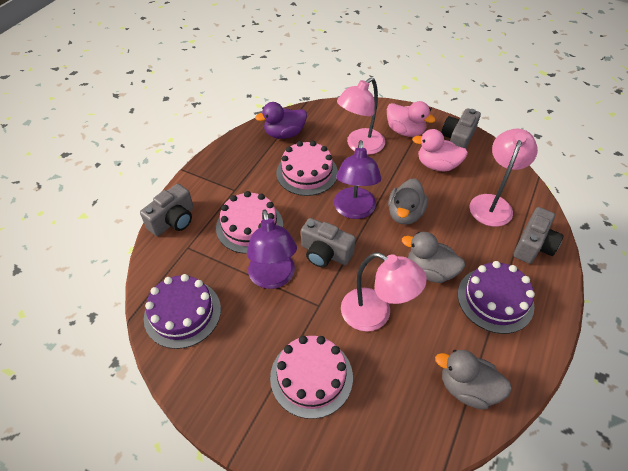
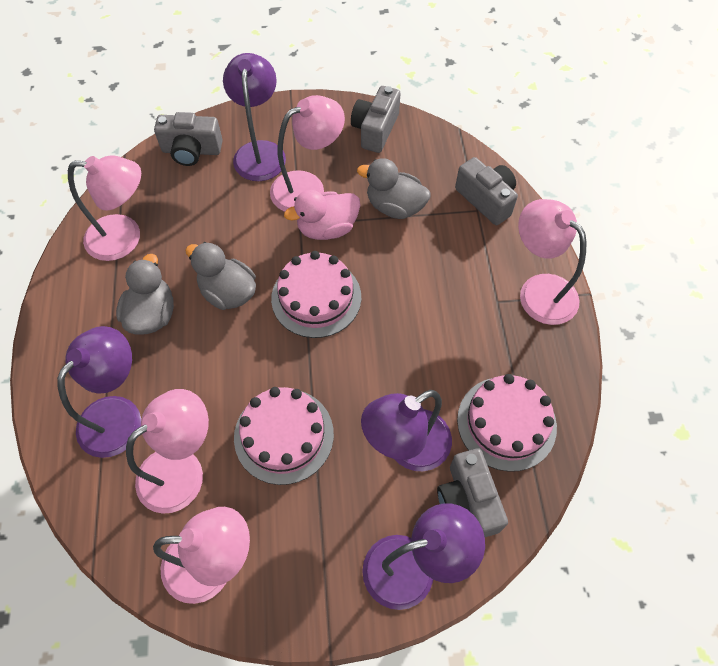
pink duck: [387,101,436,137] [412,129,468,171] = 2 -> [284,190,360,240] = 1
pink lamp: [337,77,385,155] [341,253,427,331] [469,129,538,227] = 3 -> [68,155,141,261] [126,389,209,514] [153,507,250,604] [270,95,345,212] [518,199,586,325] = 5
purple cake: [144,274,221,349] [458,261,535,334] = 2 -> none = 0
purple duck: [255,102,307,139] = 1 -> none = 0
purple lamp: [247,210,297,289] [334,140,381,219] = 2 -> [57,326,141,458] [223,53,286,181] [361,390,452,471] [362,503,485,610] = 4

